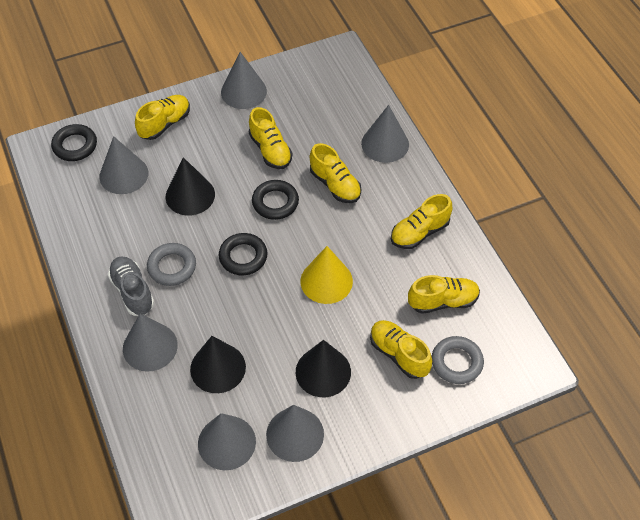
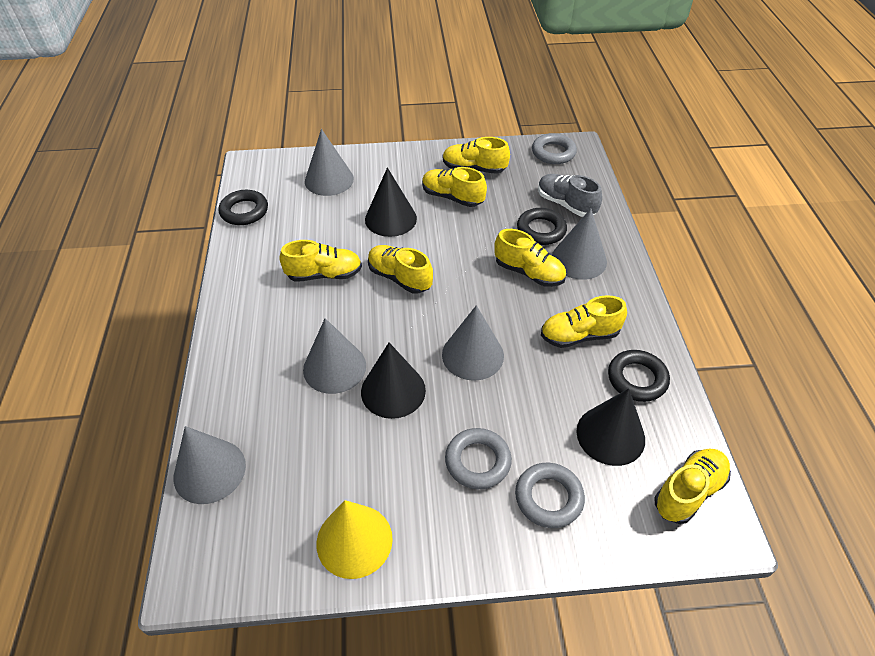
grey cone: [99,136,148,194] [123,314,178,372] [198,413,256,470] [221,52,267,109] [266,405,324,462] [361,105,409,163] = 6 -> [174,426,246,504] [303,318,366,394] [305,129,354,196] [442,305,504,381] [552,209,607,280] = 5
grey ring: [147,243,196,286] [432,336,484,384] = 2 -> [445,428,512,489] [515,463,585,528] [532,133,577,164] = 3
yellow shoe: [135,95,190,140] [249,107,293,169] [310,143,361,203] [370,320,432,379] [391,194,452,249] [408,275,480,314] = 6 -> [280,240,362,282] [368,245,433,294] [422,167,487,207] [443,137,510,174] [494,229,566,287] [541,295,627,348] [654,449,731,524] = 7

